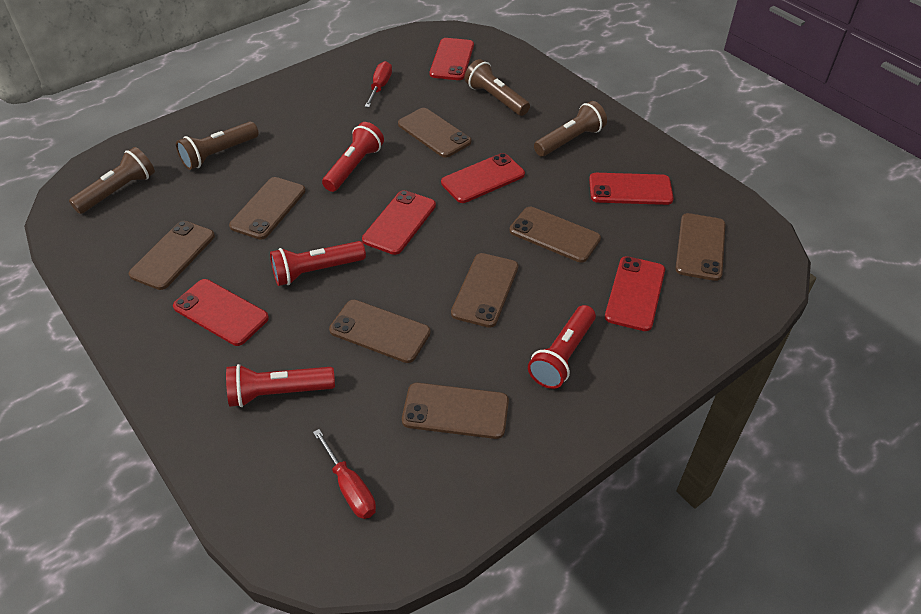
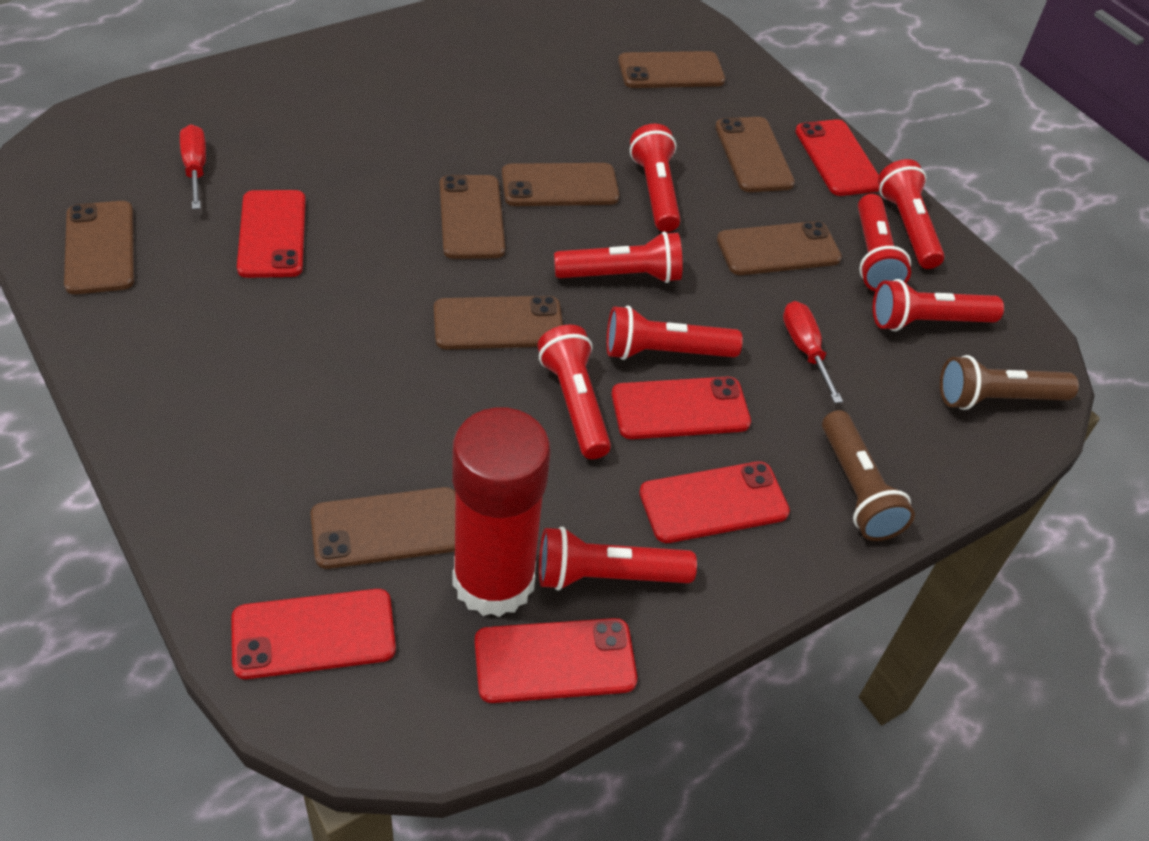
brown flashlight: [69,147,155,214] [176,122,259,170] [464,59,530,116] [534,101,607,156] = 4 -> [822,410,915,541] [940,355,1079,410] = 2
red flashlight: [226,364,335,407] [270,241,366,286] [322,122,384,192] [528,305,596,389] = 4 -> [537,325,611,459] [539,526,697,591] [554,231,682,283] [606,306,743,360] [630,124,681,232] [858,194,911,291] [873,279,1004,331] [878,159,945,269] = 8
red glue stick: none = 0 -> [452,407,551,617] = 1

